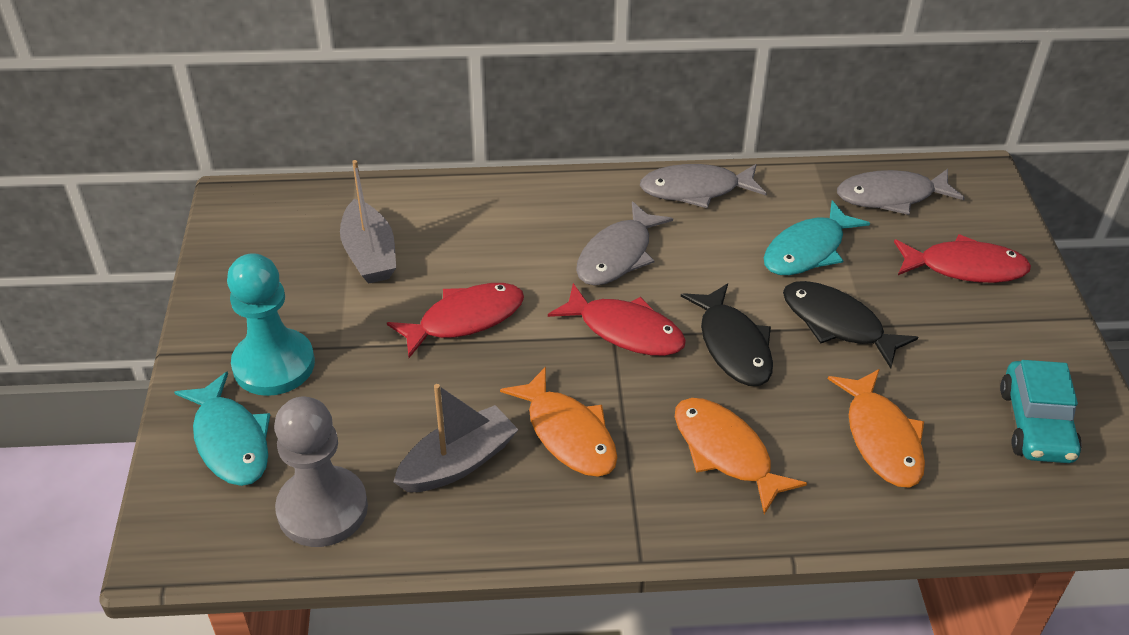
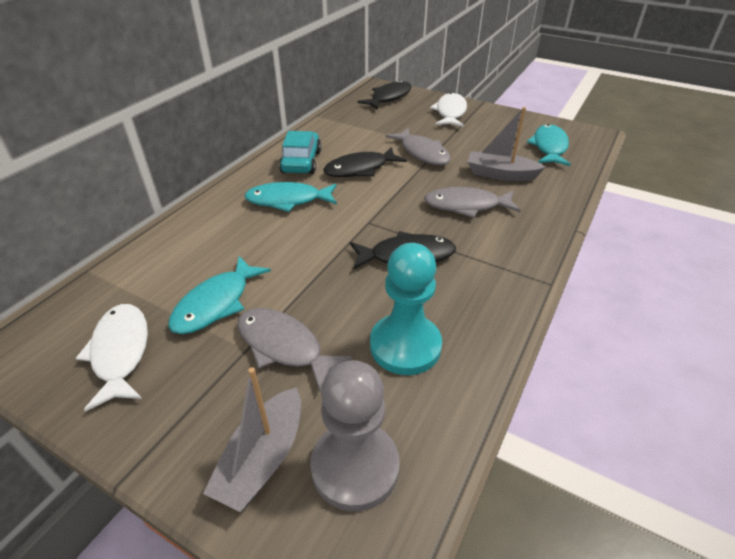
black fish: [681,283,773,386] [783,281,918,368] = 2 -> [323,147,407,177] [350,231,456,269] [357,80,412,110] = 3
orange fish: [500,367,617,477] [675,398,807,514] [828,369,925,488] = 3 -> none = 0
red fish: [387,283,524,358] [548,283,686,356] [894,234,1031,283] = 3 -> none = 0
turquoise fish: [174,371,270,486] [764,200,870,275] = 2 -> [168,256,271,334] [244,182,337,212] [527,124,571,166] = 3
white fish: none = 0 -> [76,304,148,412] [430,93,467,127] = 2

